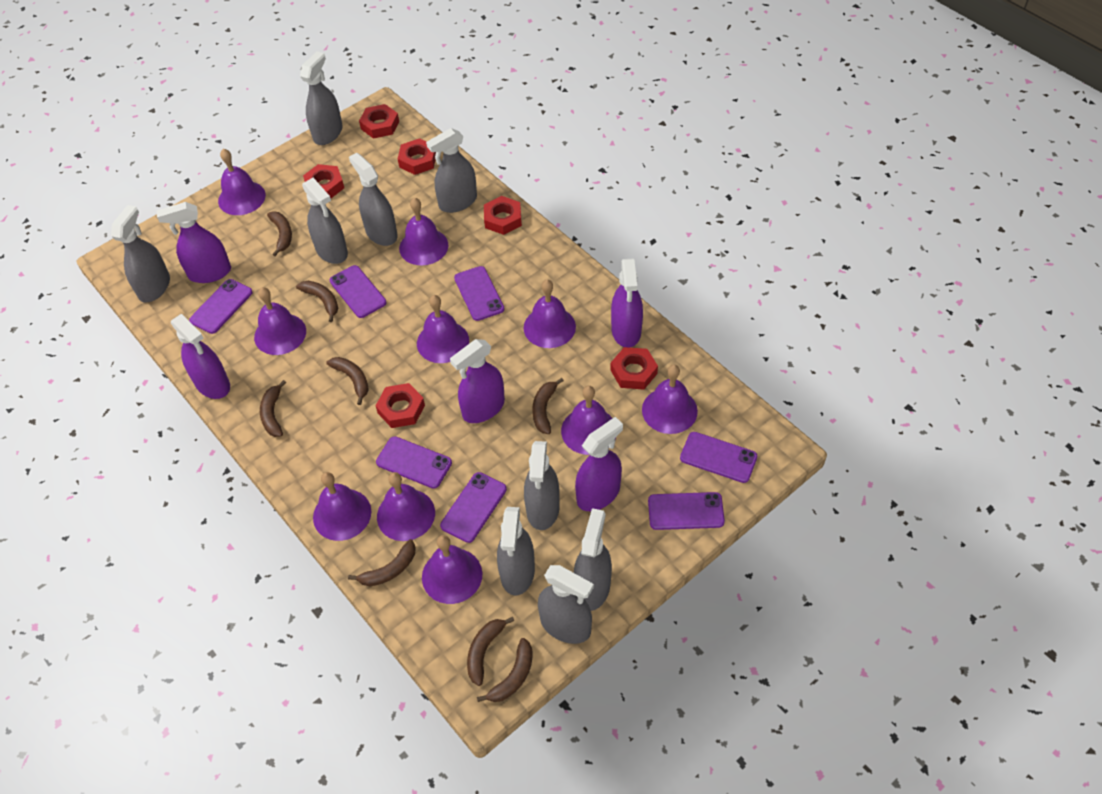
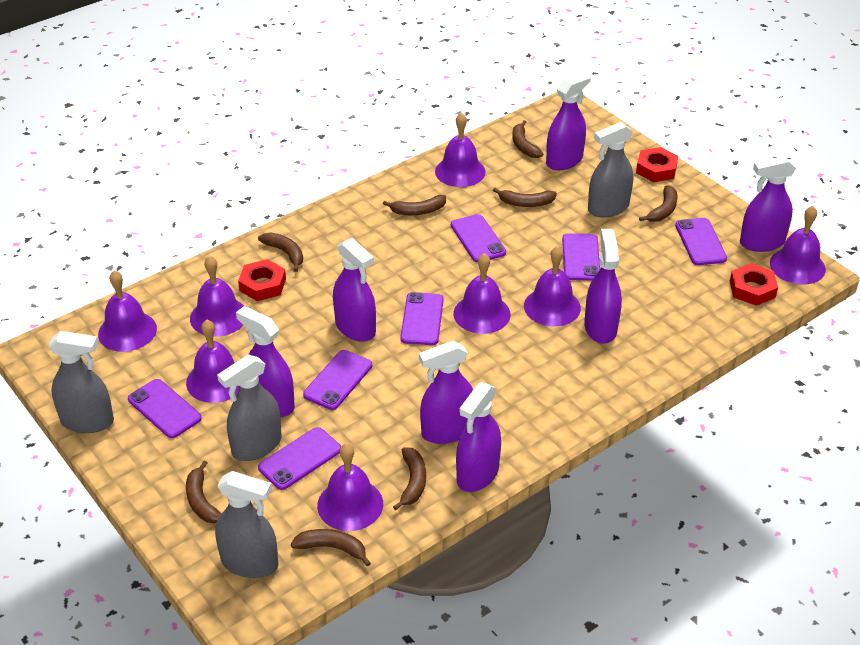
grey spray bottle: [111,205,170,303] [300,51,343,145] [302,178,348,264] [349,153,398,246] [426,128,477,213] [497,507,535,596] [524,441,560,530] [538,565,594,644] [574,508,612,611] = 9 -> [48,331,114,433] [215,471,278,578] [217,354,282,461] [588,122,633,218] = 4
purple bell: [218,149,266,215] [254,287,306,355] [313,472,371,541] [377,472,435,541] [399,198,448,265] [417,295,469,363] [422,535,482,604] [524,280,576,348] [561,386,616,455] [642,365,698,434] = 10 -> [98,270,157,352] [186,320,239,403] [190,256,244,337] [317,443,383,531] [435,113,486,187] [453,253,511,334] [524,246,581,326] [770,206,826,284] = 8
purple spray bottle: [157,202,231,283] [171,314,230,399] [450,339,505,423] [575,417,623,511] [611,259,643,347] = 5 -> [236,306,295,417] [333,238,376,342] [419,340,473,444] [456,382,501,492] [546,72,591,170] [584,229,622,344] [740,156,796,252] = 7
red nut: [303,164,344,198] [359,104,399,139] [376,383,425,428] [398,138,436,175] [484,196,522,235] [611,347,658,390] = 6 -> [238,259,286,301] [636,147,678,182] [730,263,778,306] = 3

